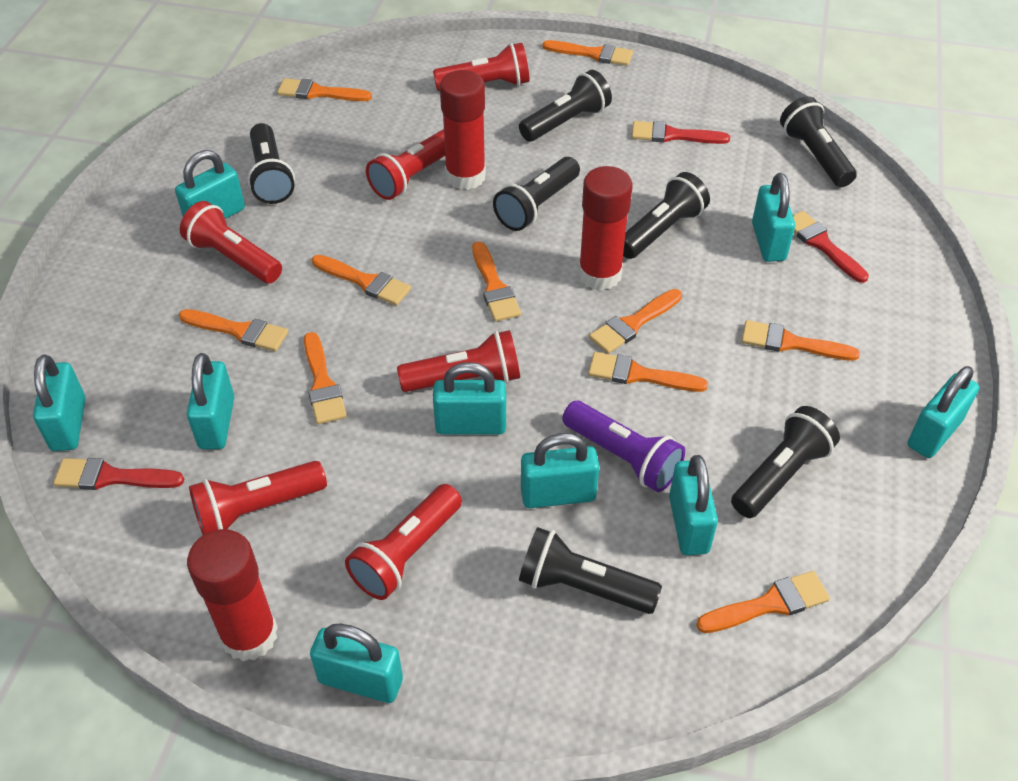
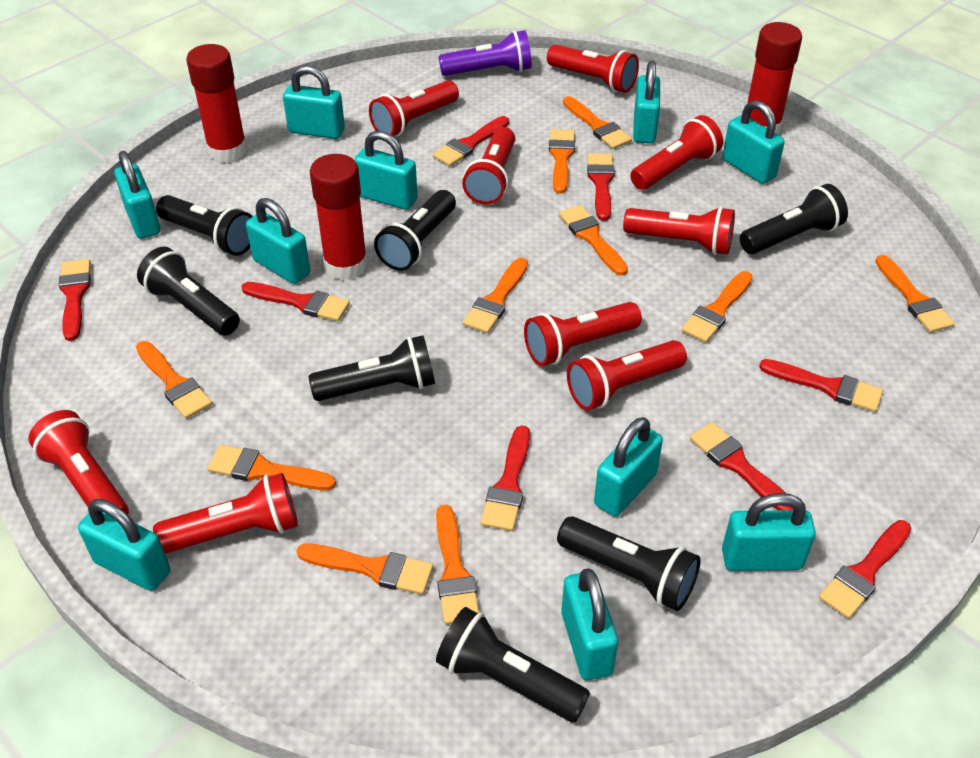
red brush: [53,458,184,490] [632,121,730,144] [793,211,869,283] = 3 -> [59,259,91,341] [241,282,350,322] [433,116,509,166] [481,425,530,531] [587,153,615,221] [690,422,793,510] [759,359,883,412] [819,520,912,619] = 8
red flashlight: [180,201,282,283] [189,461,327,535] [345,484,462,600] [366,129,445,200] [397,330,520,392] [433,43,529,91] = 6 -> [28,410,129,514] [153,473,298,553] [369,80,459,137] [462,127,515,205] [524,302,642,366] [547,45,639,93] [567,340,687,410] [623,206,735,255] [630,115,723,190] = 9
turquoise padlock: [33,355,86,451] [175,150,245,219] [187,353,234,449] [310,624,403,703] [433,362,506,434] [521,433,600,508] [669,455,718,555] [752,173,795,262] [908,366,979,458] = 9 -> [78,499,170,591] [114,151,160,239] [246,198,310,284] [283,65,345,139] [355,131,418,210] [561,569,618,680] [594,417,663,517] [633,61,660,143] [722,100,785,184] [722,493,816,571] = 10

